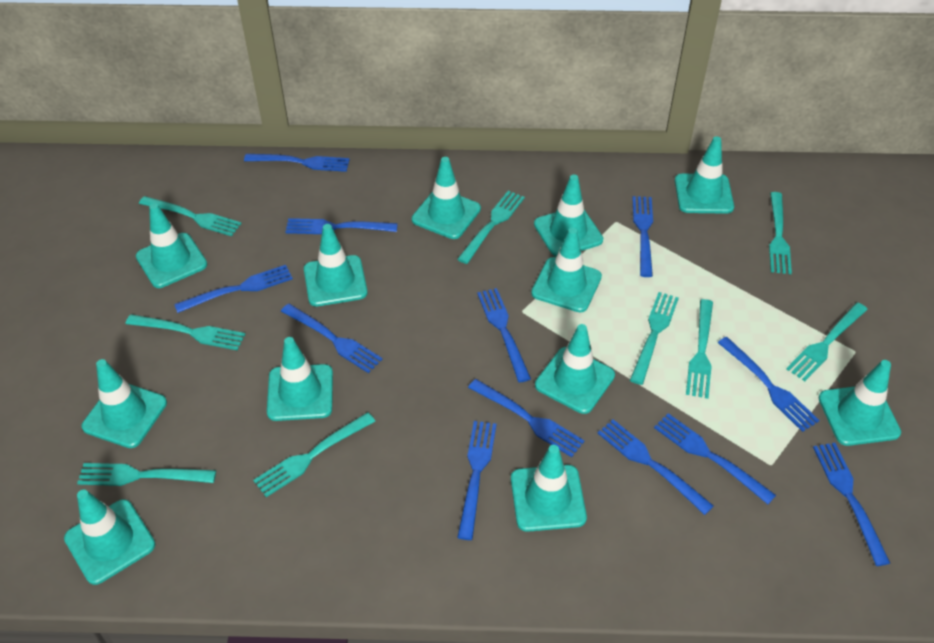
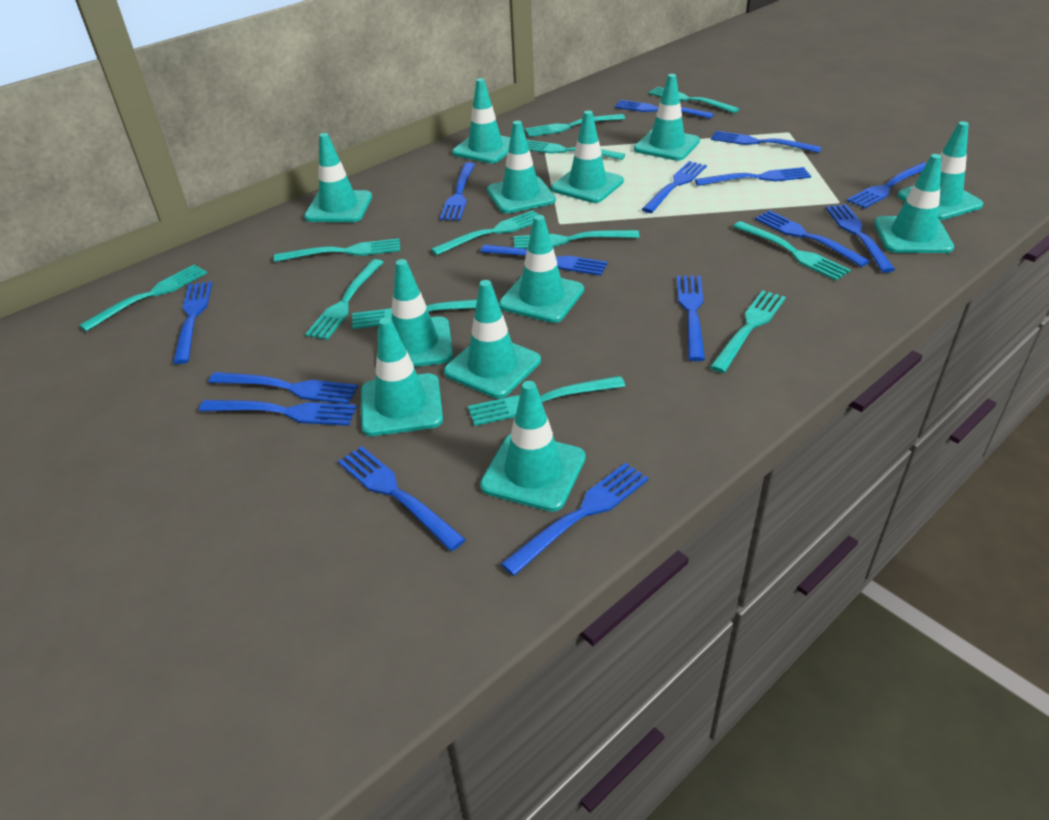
blue fork: [174,265,293,313] [244,154,350,172] [281,304,383,373] [286,218,398,234] [457,421,496,540] [468,379,585,457] [477,288,531,383] [598,419,714,515] [632,196,653,277] [654,413,776,504] [718,337,820,432] [813,443,890,566] = 12 -> [173,281,212,364] [199,400,357,426] [209,372,358,404] [338,446,466,551] [440,162,475,221] [481,244,608,276] [501,462,649,576] [615,100,714,119] [642,161,707,213] [677,276,705,361] [695,167,811,186] [711,131,822,153] [755,210,870,267] [826,204,895,273] [847,162,927,209] = 15
turquoise fork: [77,463,216,486] [126,314,245,351] [139,196,242,236] [253,412,375,497] [457,191,525,264] [630,292,679,385] [686,299,713,399] [769,192,792,274] [786,303,868,381] = 9 -> [79,265,207,332] [274,238,400,262] [305,259,384,340] [352,299,477,329] [431,210,538,255] [468,376,625,426] [514,230,640,249] [525,114,625,137] [527,140,625,160] [648,87,739,113] [710,290,786,373] [733,221,851,280] = 12

